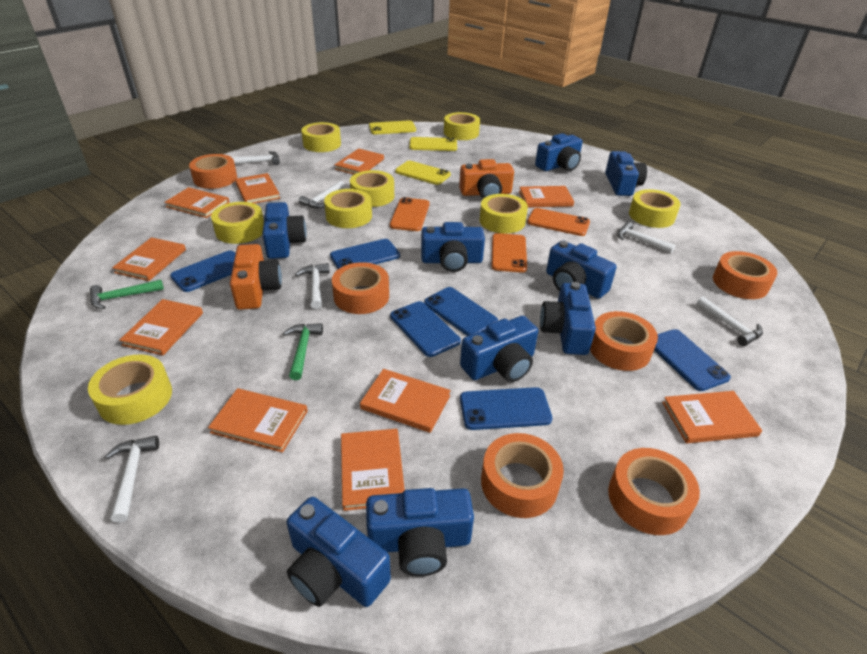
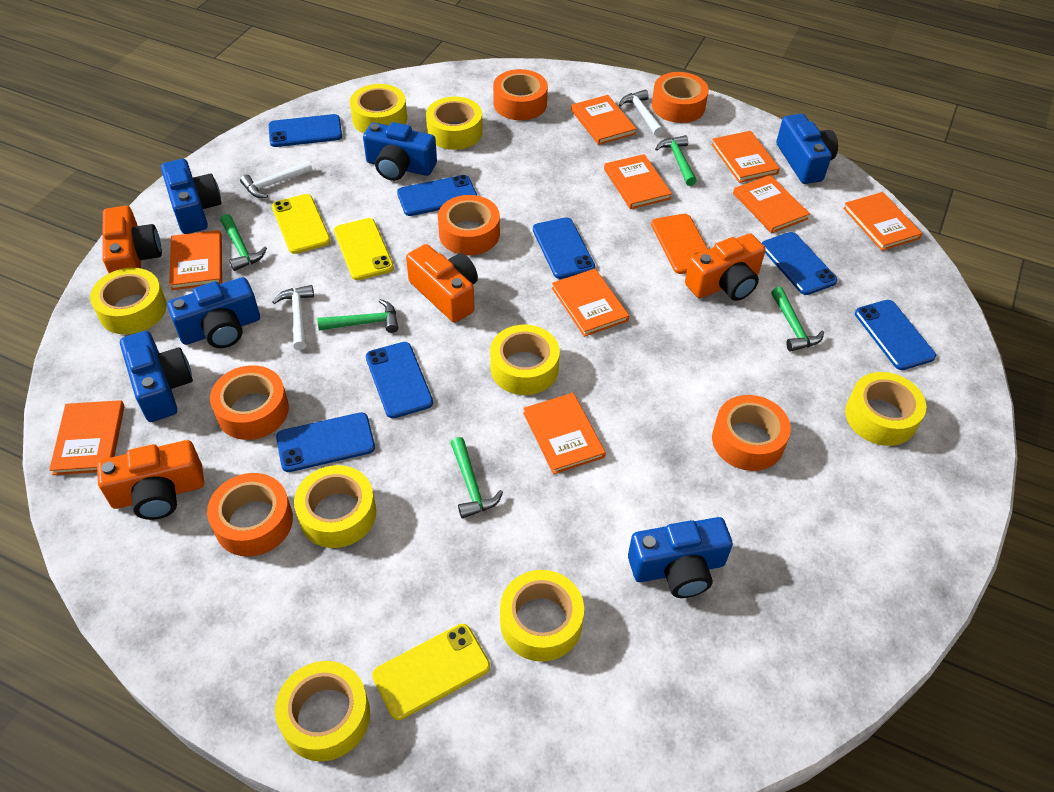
blue camera: [262,202,307,259] [286,497,391,607] [366,488,474,576] [421,222,485,272] [460,316,538,382] [535,133,583,171] [540,282,596,355] [546,240,617,299] [605,151,647,196] = 9 -> [120,331,193,422] [161,159,222,234] [167,277,260,348] [363,122,437,181] [628,517,733,598] [776,114,838,184] = 6
blue phone: [170,250,236,292] [330,239,400,269] [390,301,461,357] [424,287,498,336] [460,387,552,430] [654,329,731,391] = 6 -> [269,114,342,147] [276,412,375,472] [366,342,433,418] [397,175,477,216] [533,217,595,279] [762,232,838,295] [855,300,936,370] = 7
green hammer: [90,280,164,309] [283,323,323,380] = 2 -> [220,214,267,271] [317,299,398,333] [451,437,503,519] [655,135,697,186] [771,287,824,352] = 5
orange book: [112,237,186,281] [120,299,203,355] [164,187,229,218] [208,388,308,453] [235,173,280,204] [334,148,384,174] [341,429,405,511] [360,369,451,433] [519,186,574,207] [662,391,762,443] = 10 -> [49,400,125,475] [169,230,222,290] [523,393,606,474] [552,269,629,337] [571,95,637,145] [604,154,672,209] [711,131,780,183] [733,175,810,233] [843,192,922,251] = 9
orange camera: [230,244,282,310] [459,159,514,199] = 2 -> [97,440,204,520] [102,206,162,273] [406,244,478,323] [685,233,766,301] = 4
orange phone: [390,197,429,231] [491,233,527,273] [527,208,590,236] = 3 -> [651,214,708,274] = 1
white hammer: [105,436,159,523] [232,151,280,165] [295,263,330,309] [299,181,345,208] [617,222,675,253] [696,297,763,346] = 6 -> [240,161,312,198] [272,285,314,350] [619,90,664,136] = 3

